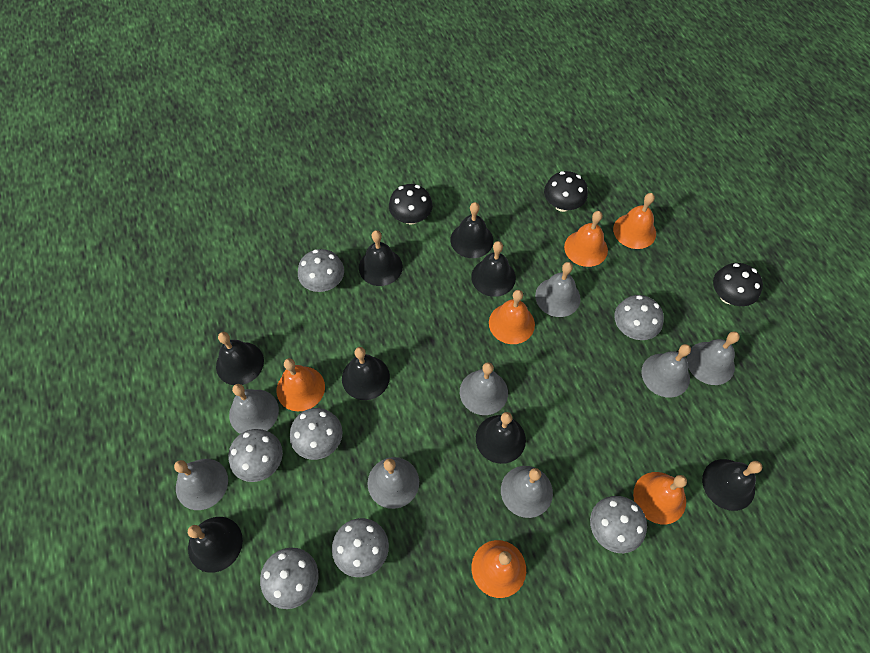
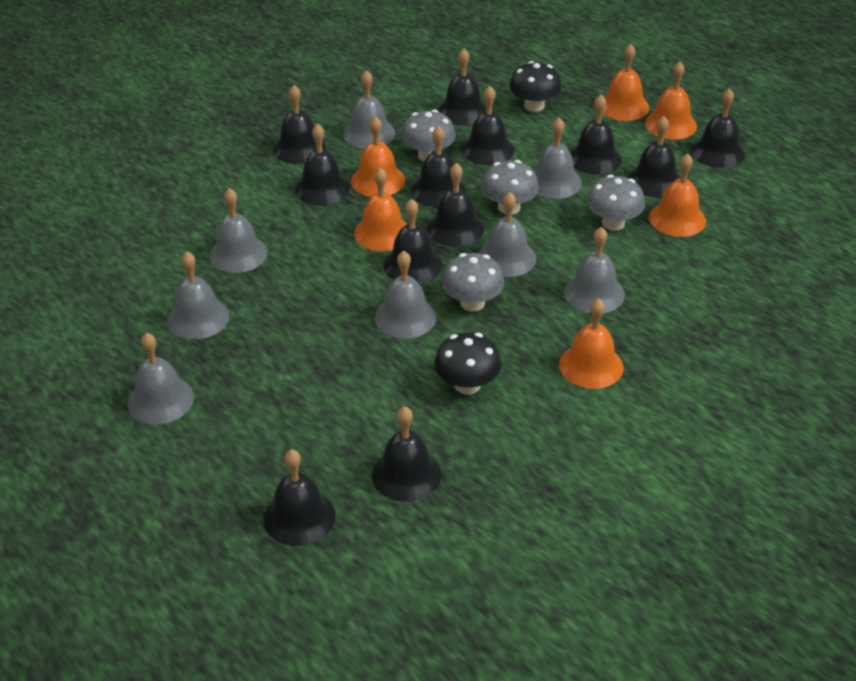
black bell: [188,517,243,573] [216,332,264,385] [342,347,390,400] [359,230,403,286] [451,202,494,258] [471,241,516,297] [476,412,526,464] [702,459,762,511] = 8 -> [263,449,336,546] [273,85,326,164] [295,124,350,205] [372,407,441,502] [383,199,442,284] [411,126,466,207] [427,163,484,247] [438,48,487,125] [461,86,515,165] [570,95,622,175] [628,116,681,197] [691,88,745,168] = 12
black mushroom: [389,184,433,224] [544,171,588,212] [713,263,763,306] = 3 -> [434,332,502,394] [509,61,562,112] = 2
grey mushroom: [228,429,283,482] [260,548,319,609] [290,408,343,460] [298,249,344,292] [332,518,389,577] [590,496,647,553] [614,295,664,340] = 7 -> [401,110,456,161] [442,253,504,312] [481,160,539,214] [586,175,645,231] = 4

